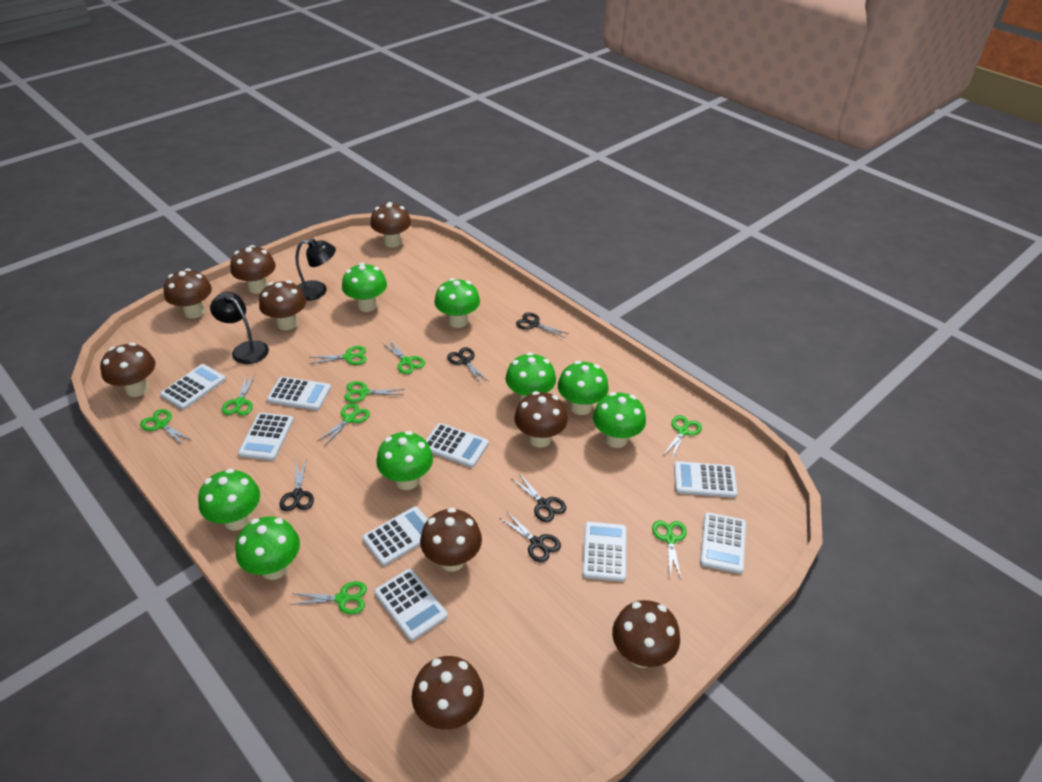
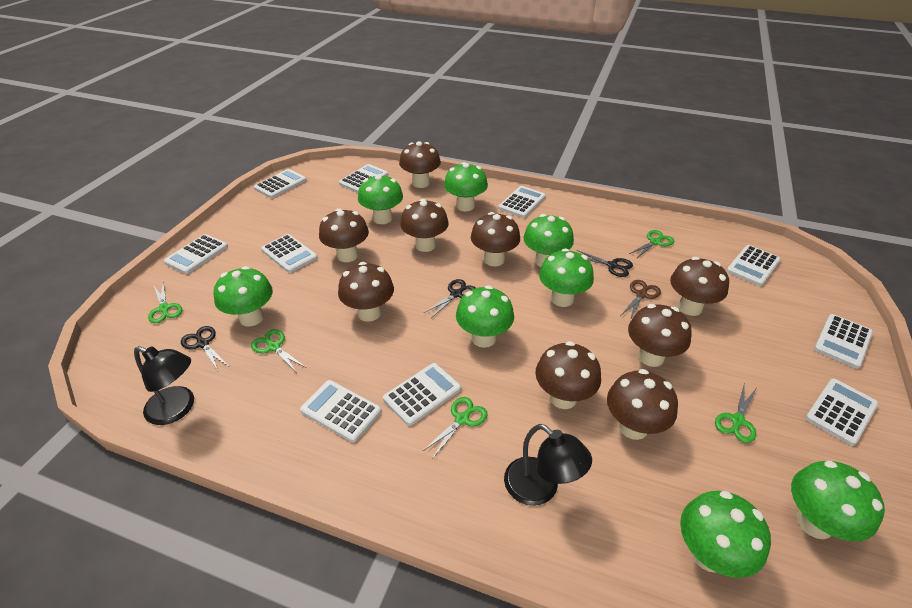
black scissors: [280,461,314,511] [447,347,489,384] [499,513,561,562] [512,473,566,522] [516,312,569,338] = 5 -> [181,326,228,371] [424,279,476,318] [576,250,633,277] = 3
brown scissors: none = 0 -> [621,280,661,320] = 1
green scissors: [140,409,193,446] [222,374,256,415] [290,581,367,614] [309,346,367,365] [316,403,370,446] [344,381,404,402] [382,339,425,374] [652,520,687,579] [664,415,702,460] = 9 -> [148,282,182,323] [251,329,307,373] [423,397,488,459] [629,230,674,259] [715,383,756,443] = 5
white calculator: [160,364,226,410] [238,413,294,461] [267,376,331,410] [362,506,428,566] [375,569,448,641] [426,423,489,467] [582,522,627,582] [674,461,738,498] [700,512,746,574] = 9 -> [164,234,228,274] [254,169,306,198] [261,234,318,273] [300,380,381,442] [339,164,388,193] [383,363,461,426] [498,186,546,218] [727,245,781,286] [805,379,879,446] [814,314,873,369] = 10

